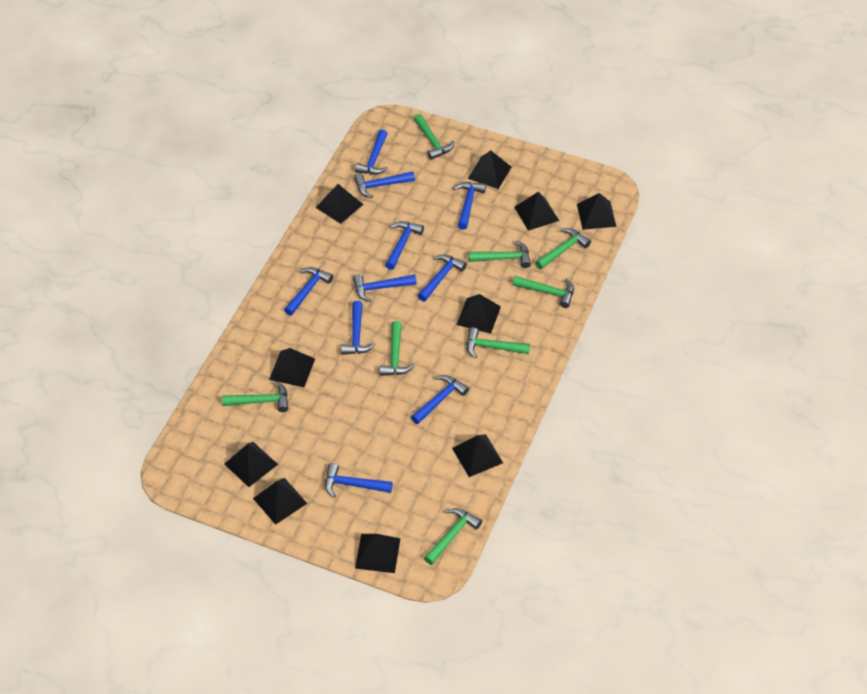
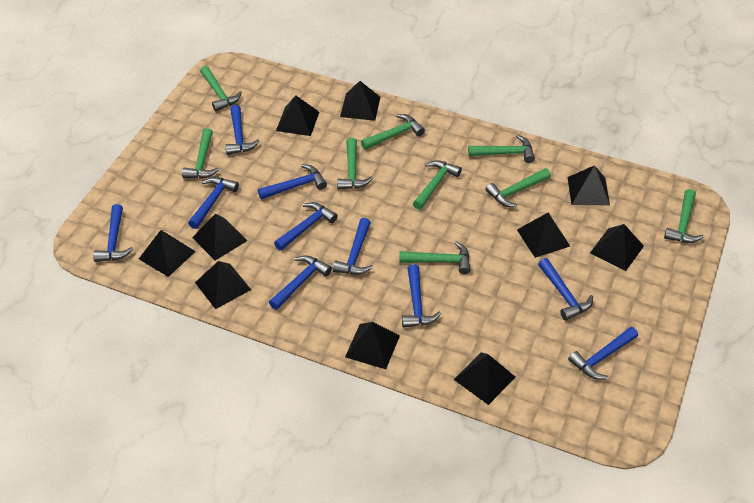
green hammer: [222,381,288,412] [380,321,415,376] [414,114,454,160] [424,508,482,565] [467,327,530,358] [469,240,531,268] [512,276,574,308] [535,228,591,269] = 8 -> [182,128,219,178] [200,66,242,111] [337,138,373,190] [361,114,425,150] [399,241,471,274] [413,160,462,210] [468,135,535,163] [485,168,551,207] [664,189,704,243] = 9

